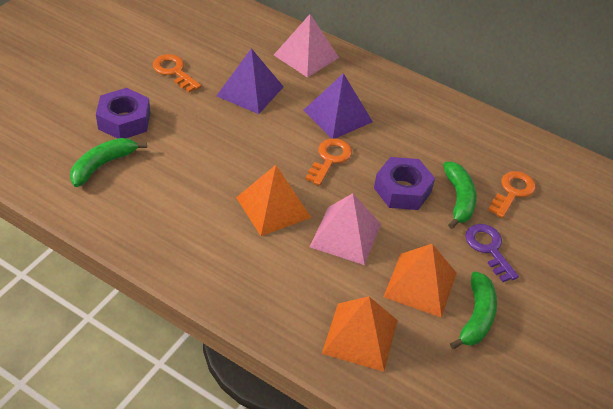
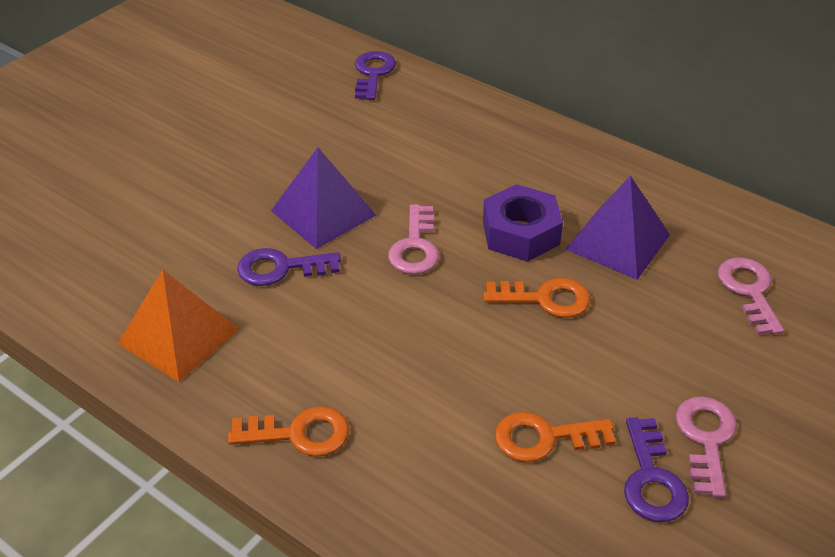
green banana: [70,138,147,187] [443,162,477,229] [450,271,497,349] = 3 -> none = 0
orange pyramid: [236,165,311,236] [322,296,398,372] [383,244,456,318] = 3 -> [117,269,239,382] = 1
pink key: none = 0 -> [388,204,439,274] [675,396,737,498] [718,258,784,335] = 3
pink pyramid: [274,14,339,78] [310,193,381,265] = 2 -> none = 0
purple key: [465,224,519,282] = 1 -> [237,248,341,286] [355,51,396,100] [624,417,689,522] = 3
purple nut: [96,88,150,139] [374,157,435,210] = 2 -> [483,184,563,262] = 1

